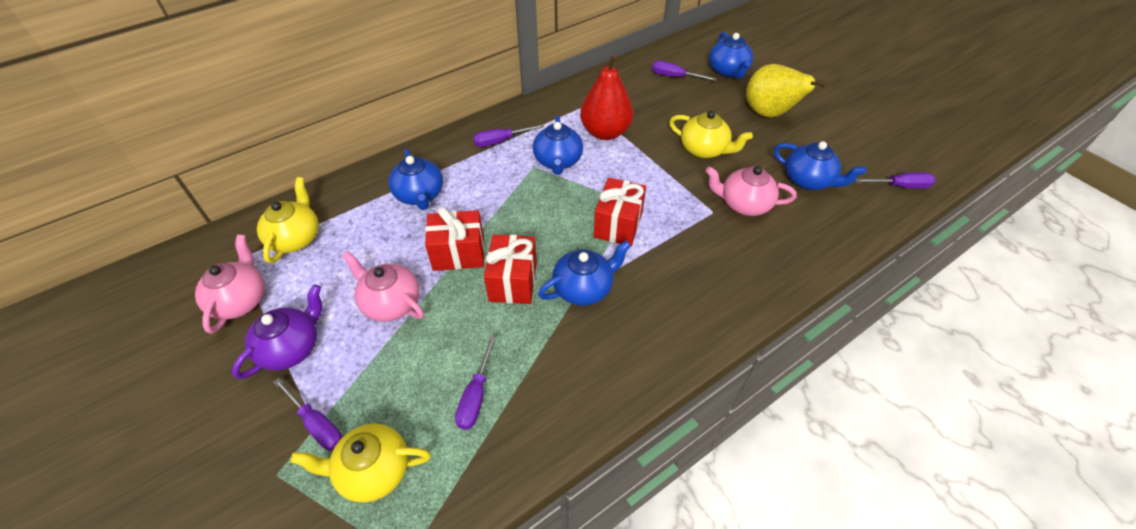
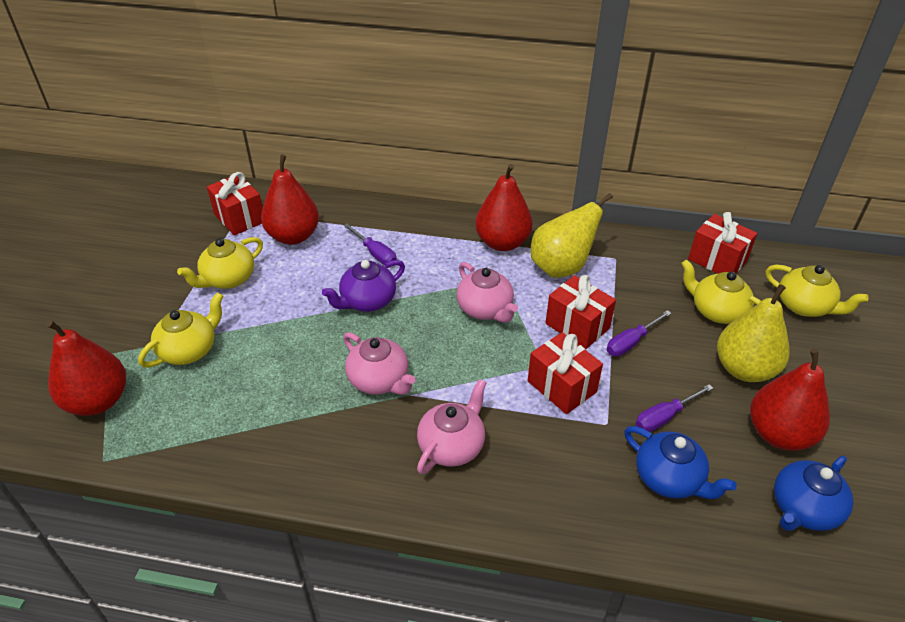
blue teapot: [388,149,443,210] [533,115,583,175] [538,240,631,306] [709,32,753,78] [774,141,867,190] = 5 -> [624,426,737,499] [774,456,853,531] = 2
purple screwdriver: [274,378,342,451] [455,336,496,430] [473,124,544,147] [652,61,717,81] [855,172,935,189] = 5 -> [344,224,397,265] [607,310,672,356] [636,384,713,432] = 3
red gift: [425,206,485,271] [484,234,537,304] [594,178,646,246] = 3 -> [207,172,263,235] [528,332,603,414] [546,275,616,349] [688,212,758,274] = 4
red pear: [580,54,633,140] = 1 -> [46,320,126,416] [261,155,319,245] [475,164,533,251] [750,349,830,451] = 4
yellow pear: [746,64,827,118] = 1 -> [531,193,613,278] [717,284,789,382] = 2
yellow teapot: [257,177,319,264] [290,424,431,502] [669,111,753,158] = 3 -> [138,292,223,368] [177,237,263,289] [681,260,761,324] [765,265,869,317] = 4

